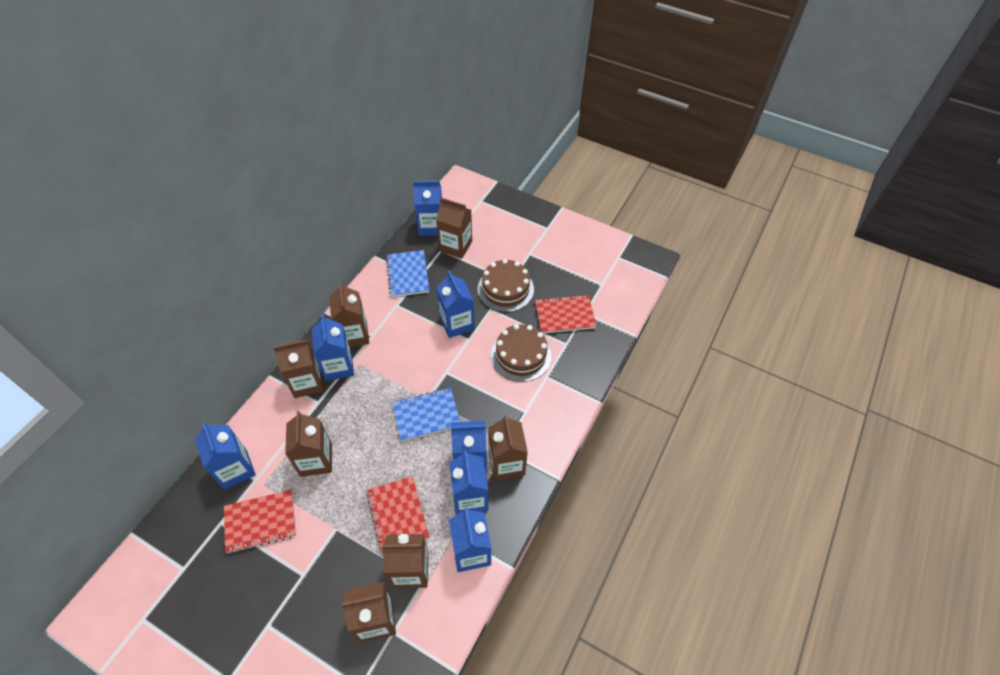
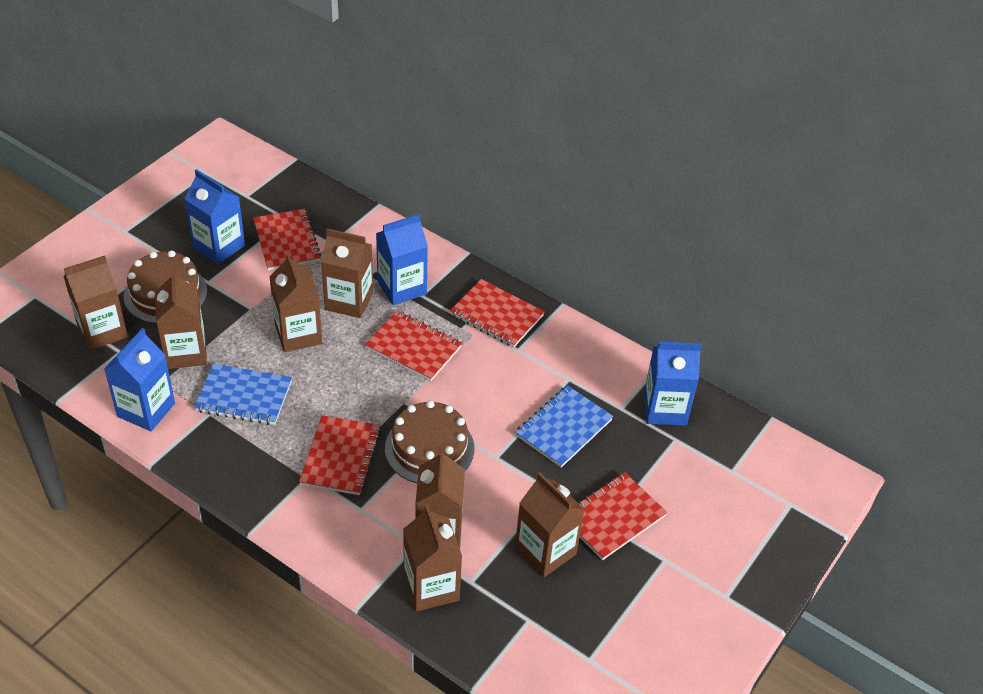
blue carton: [195,422,256,489] [312,314,354,381] [413,181,442,236] [437,271,475,338] [449,450,488,515] [449,507,491,572] [451,421,487,474] = 7 -> [104,328,175,431] [184,169,245,264] [376,214,428,305] [644,342,702,425] = 4
red notebook: [224,490,296,554] [367,476,430,553] [535,295,597,334] = 3 -> [253,209,321,271] [299,415,381,495] [365,311,462,381] [450,279,545,347] [577,472,667,560] = 5

